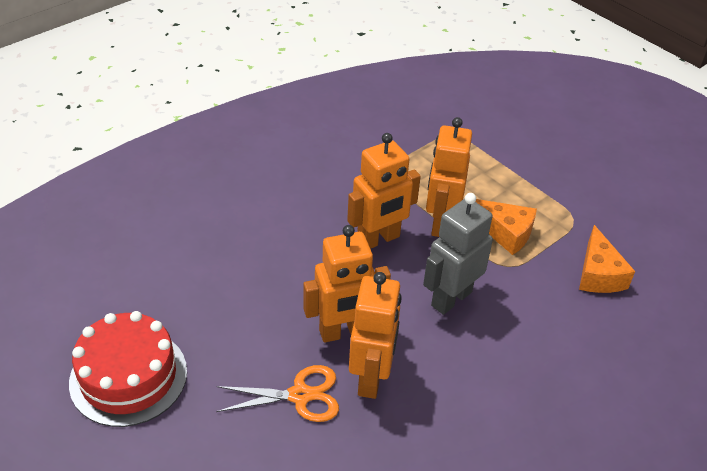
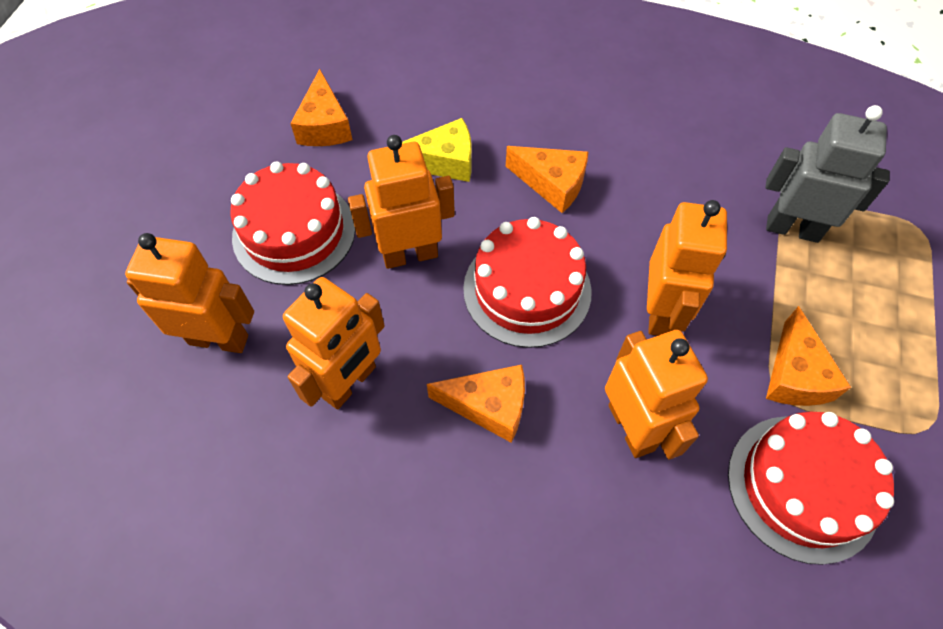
orange cheese: [475,199,537,255] [579,225,635,293] = 2 -> [290,69,352,146] [427,365,525,443] [506,146,588,213] [766,306,851,406] = 4
orange robot: [303,225,391,343] [347,133,421,249] [349,272,402,399] [426,117,472,237] = 4 -> [125,233,254,353] [283,277,385,409] [348,135,455,269] [605,330,708,459] [647,200,727,336] = 5
orange scissors: [216,365,339,422] = 1 -> none = 0
red cake: [69,311,187,427] = 1 -> [230,162,355,285] [463,217,592,348] [728,411,894,565] = 3
yellow cheese: none = 0 -> [402,118,472,182] = 1

